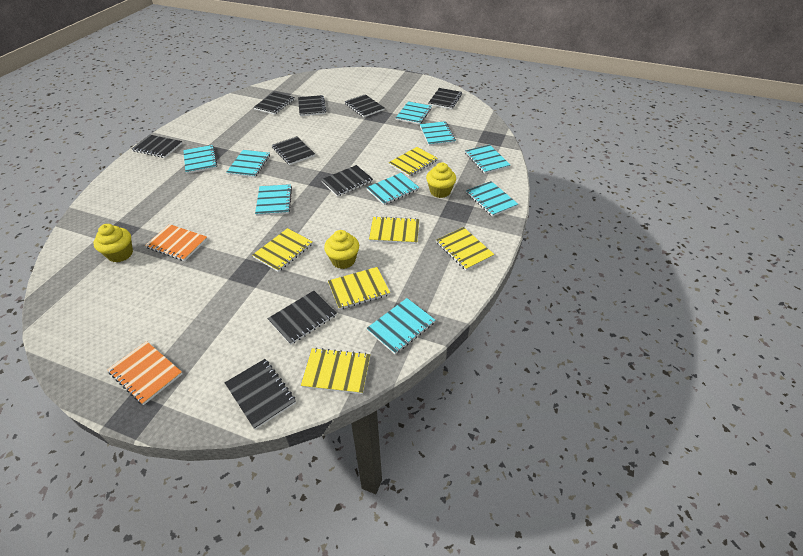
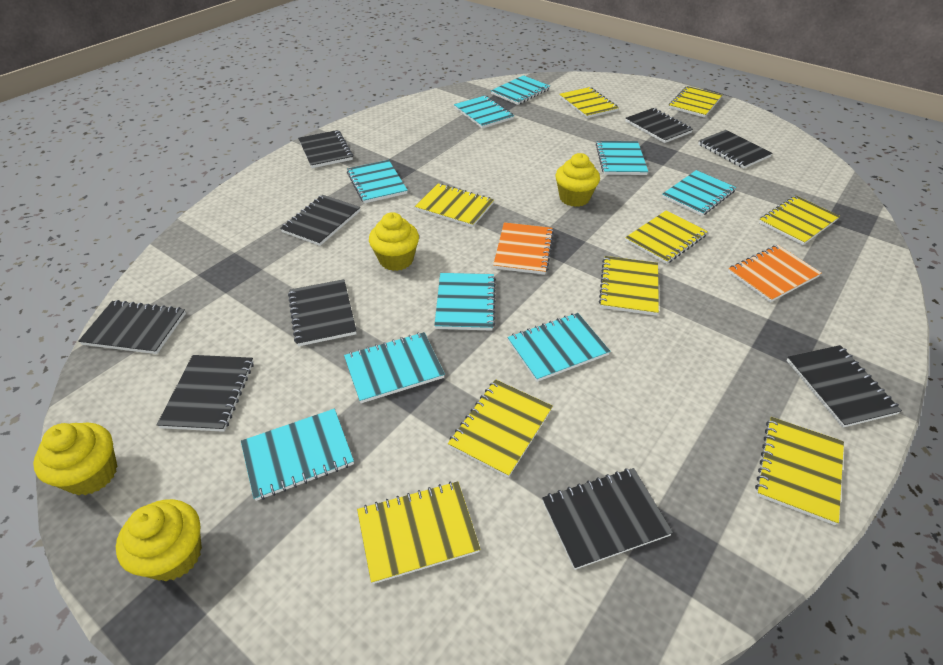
yellow cupcake: [93,224,133,262] [324,230,359,269] [426,162,456,198] = 3 -> [33,423,117,495] [116,499,202,581] [369,212,419,271] [555,153,600,207] = 4
yellow notebook: [252,228,313,272] [301,348,370,394] [328,267,390,310] [369,216,419,244] [389,147,438,177] [436,227,495,270] = 6 -> [357,481,481,584] [415,183,494,227] [448,379,553,478] [559,87,619,118] [599,256,659,316] [625,210,708,264] [669,86,722,118] [755,417,844,525] [759,195,840,245] = 9

